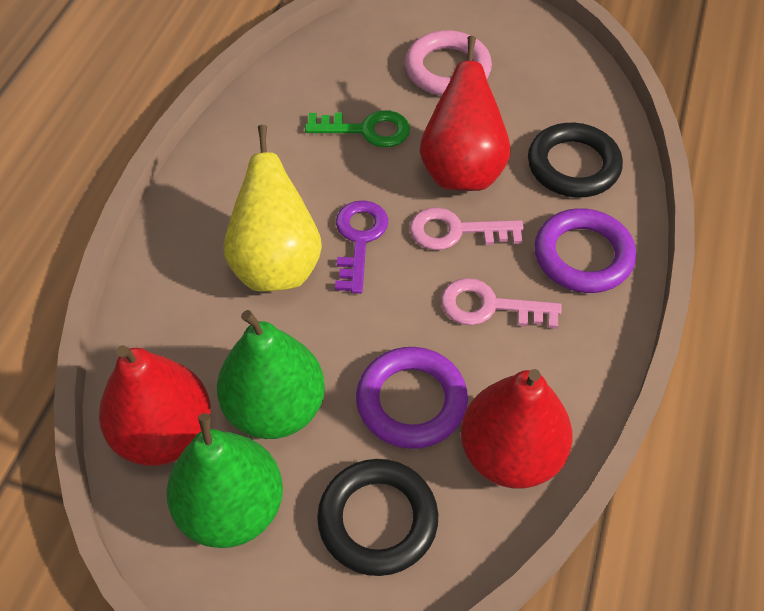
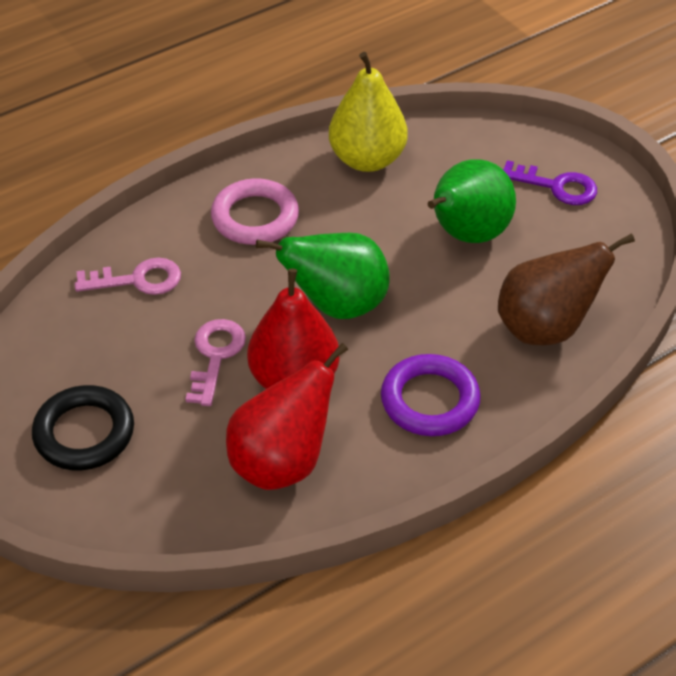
black ring: [317,459,438,576] [528,123,623,198] = 2 -> [32,385,134,471] = 1
brown pear: none = 0 -> [498,233,635,345] = 1
green key: [305,110,410,147] = 1 -> none = 0
purple ring: [356,347,468,449] [534,208,636,293] = 2 -> [381,354,481,436] = 1
red pear: [99,345,211,466] [420,36,510,191] [461,369,573,489] = 3 -> [226,343,348,490] [247,268,340,389] = 2

